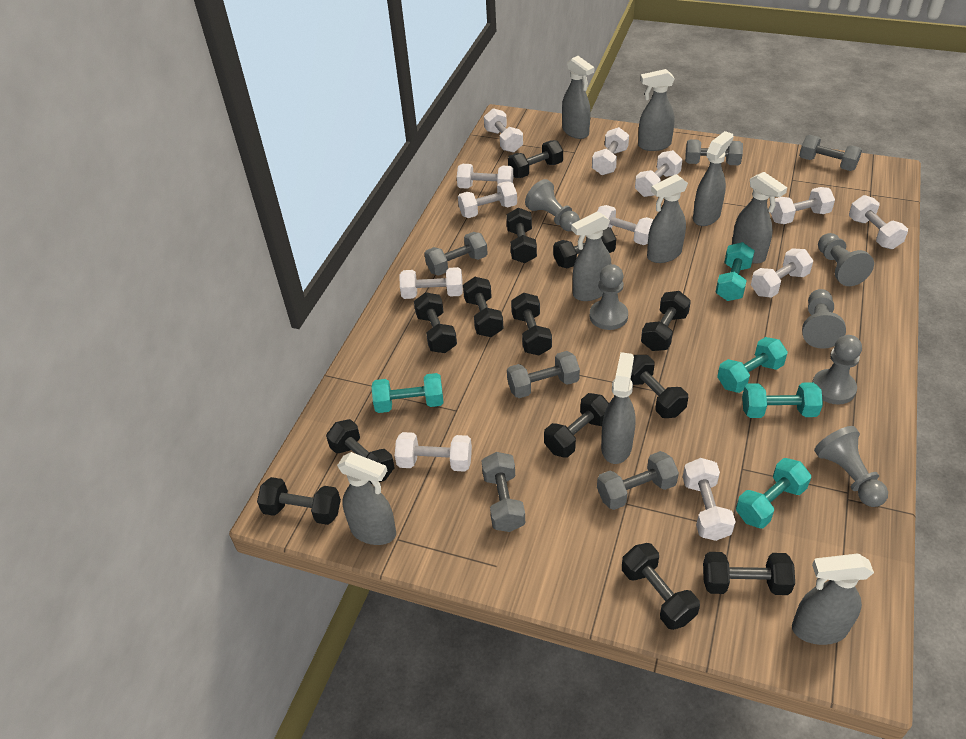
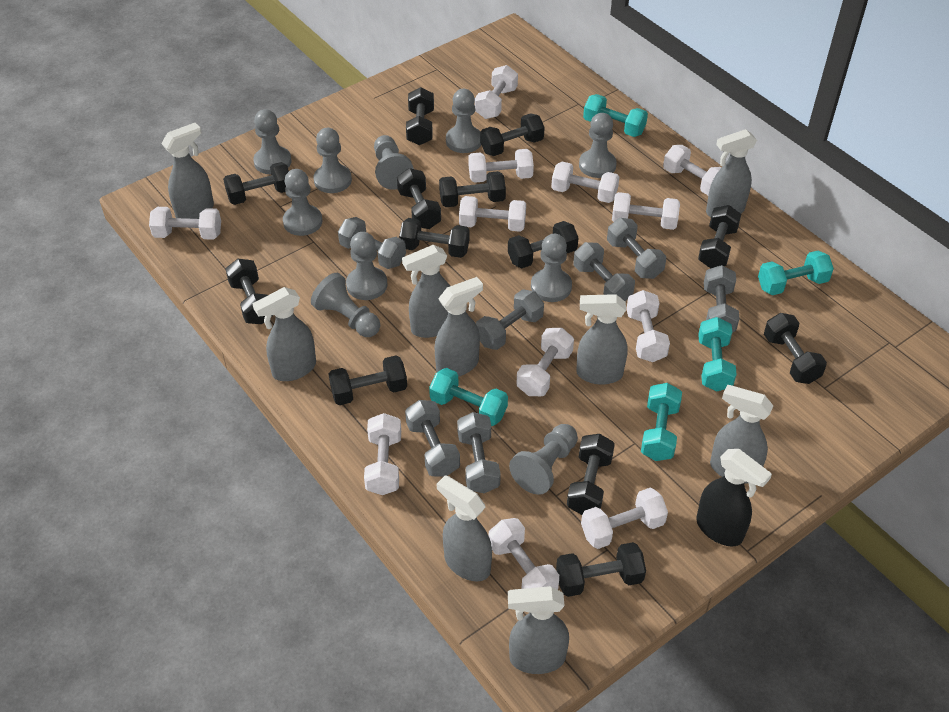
black spray bottle: none = 0 -> [696,449,772,546] = 1
grey dumbbell: [424,232,488,276] [482,452,525,532] [507,351,580,398] [597,451,679,510] [685,139,743,165] [799,135,862,171] = 6 -> [338,217,406,269] [405,400,460,477] [457,412,501,493] [476,289,544,350] [573,242,635,301] [607,218,666,279] [704,265,739,332] = 7
grey pawn: [525,179,580,231] [590,264,628,330] [802,289,846,349] [812,335,862,405] [814,426,888,507] [818,233,874,286] = 6 -> [253,109,291,174] [283,169,323,236] [311,273,380,337] [313,128,352,193] [346,232,387,300] [374,135,414,190] [446,89,481,153] [509,424,578,495] [531,234,572,302] [579,113,617,178] = 10

